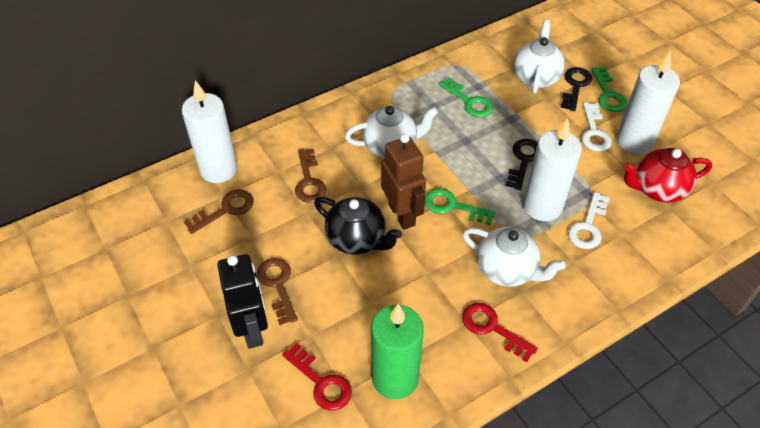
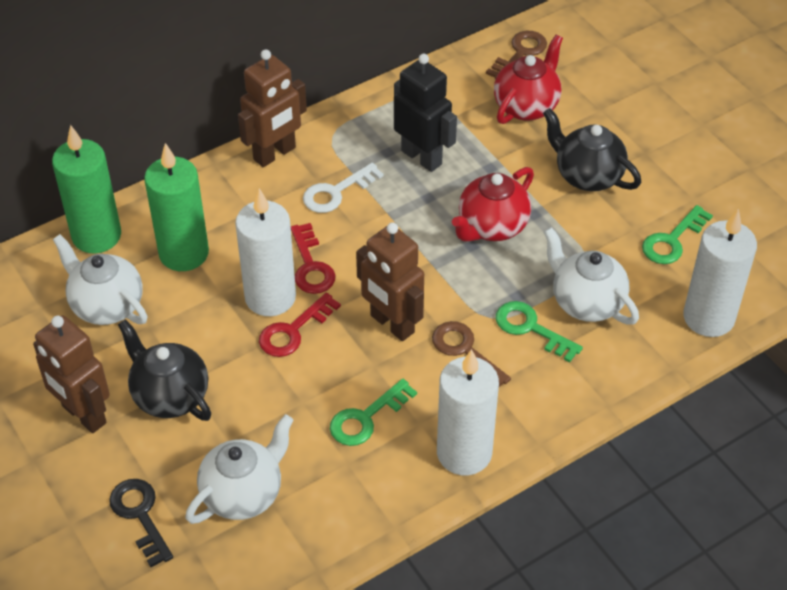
black key: [505,139,538,190] [561,67,592,111] = 2 -> [109,479,173,567] = 1
black teapot: [314,197,402,255] = 1 -> [118,319,211,421] [543,108,641,191] = 2
brown key: [184,190,254,234] [257,258,298,325] [295,148,326,203] = 3 -> [432,321,511,387] [486,31,547,79] = 2
brown robot: [381,134,426,230] = 1 -> [33,315,110,433] [238,49,307,167] [356,222,424,341] = 3
green candle: [371,304,424,399] = 1 -> [52,125,121,254] [144,143,209,271] = 2
red teapot: [623,148,712,202] = 1 -> [452,167,534,242] [494,35,563,124] = 2
white key: [568,192,610,249] [582,103,612,152] = 2 -> [303,163,384,213] = 1

